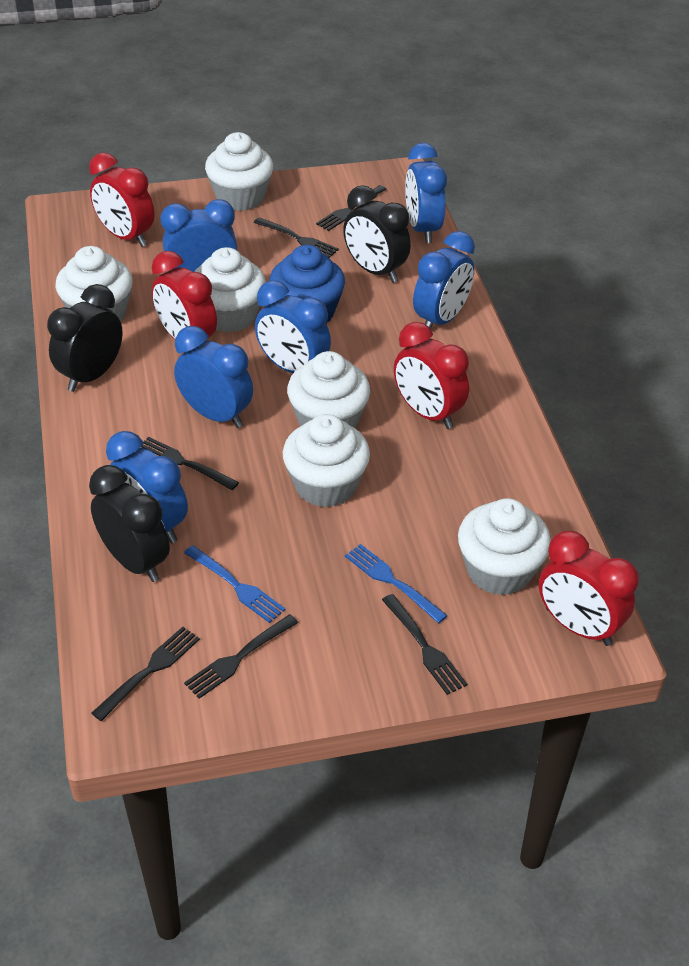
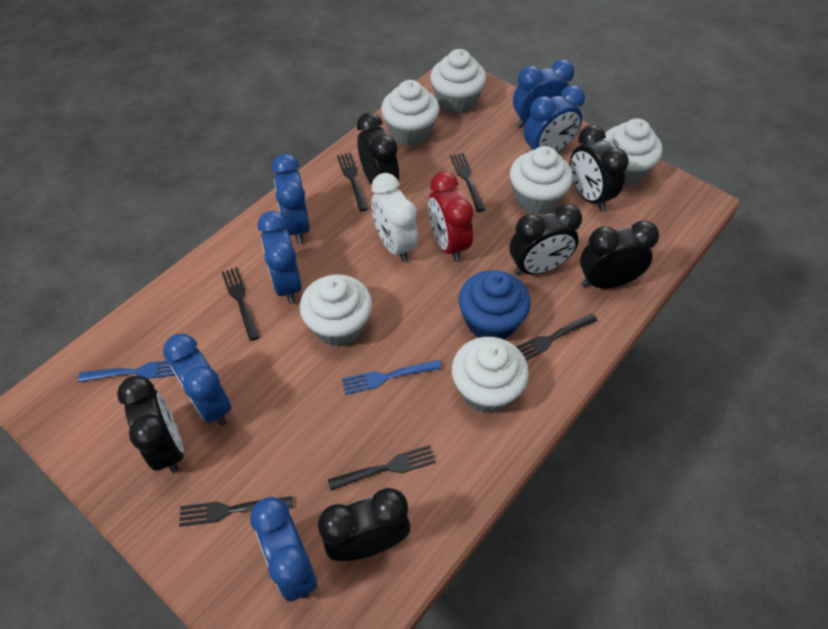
black clock: [47,284,123,392] [89,465,170,582] [343,185,411,283] = 3 -> [117,376,184,473] [318,488,411,561] [357,112,400,185] [510,204,582,276] [570,125,629,212] [580,220,659,289] = 6
red clock: [89,153,155,247] [152,251,217,339] [394,322,469,429] [539,531,639,646] = 4 -> [428,171,474,262] = 1
white clock: none = 0 -> [371,173,418,262] = 1

